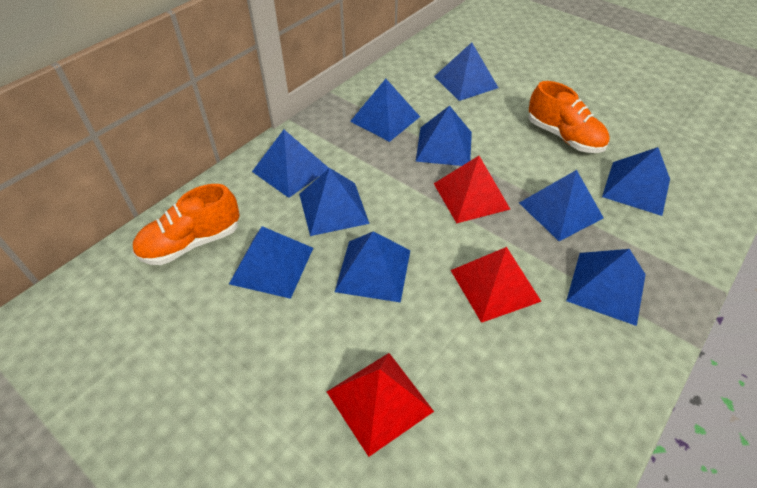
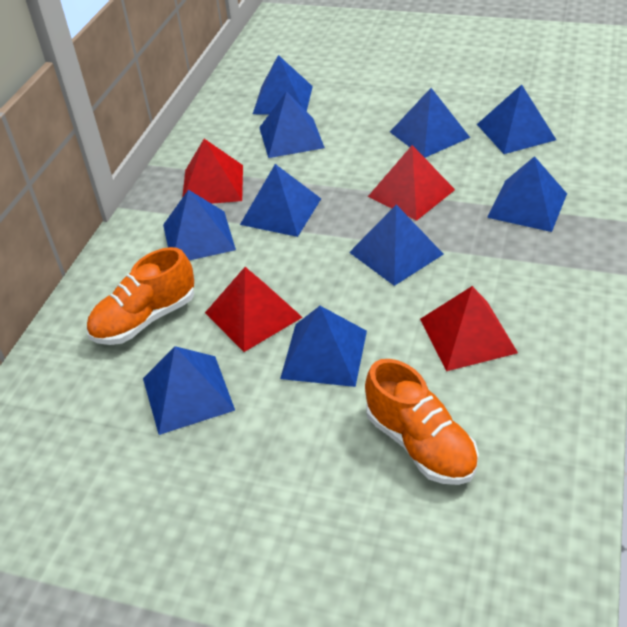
red pyramid: [327,353,434,457] [434,156,510,223] [451,247,542,323] = 3 -> [182,139,243,204] [205,267,303,352] [368,145,455,221] [420,286,518,371] = 4

